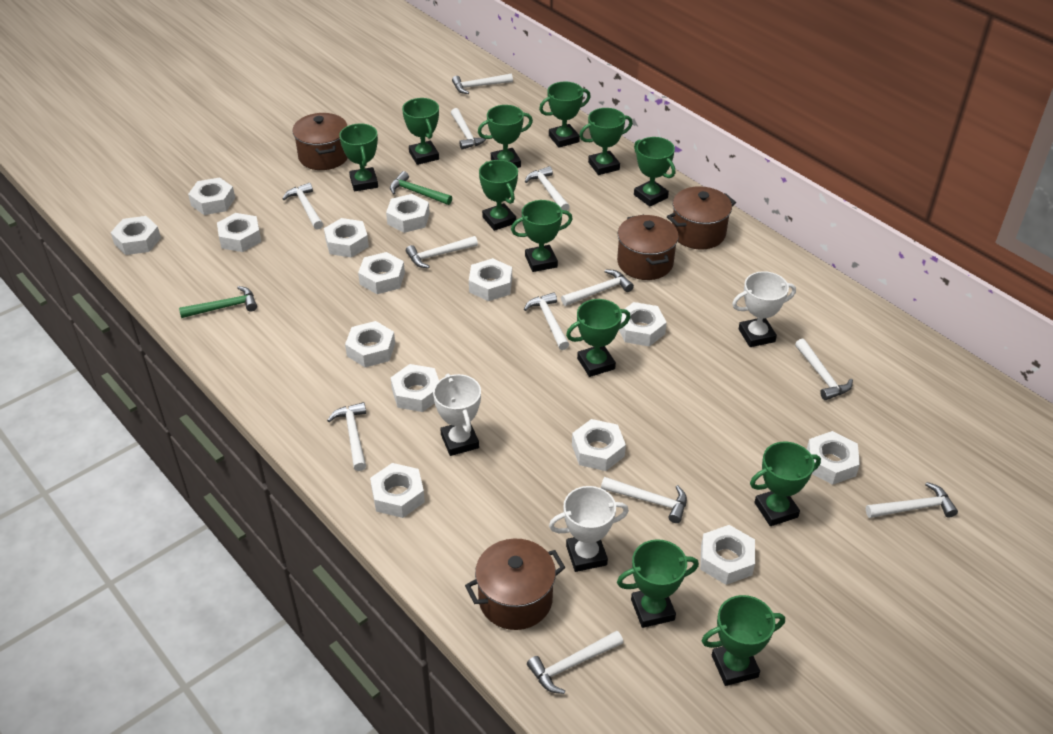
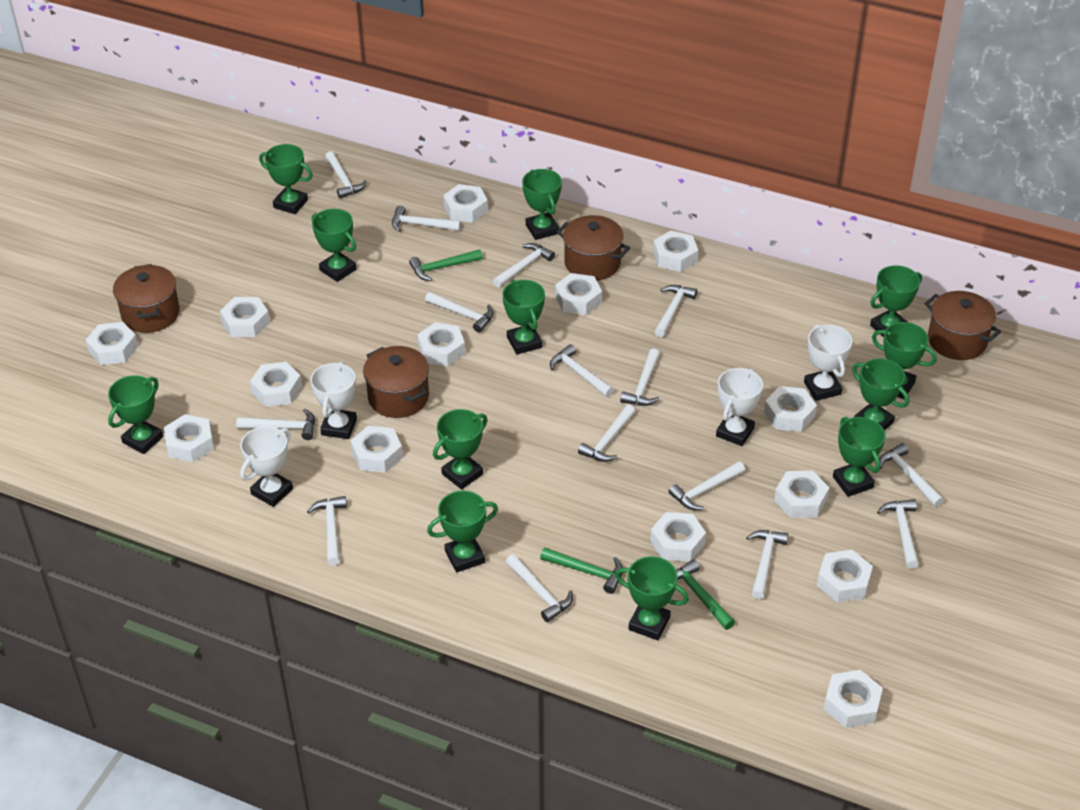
green hammer: [179,286,257,318] [390,171,452,205] = 2 -> [409,249,483,281] [540,548,623,594] [676,559,735,630] = 3
white hammer: [283,183,323,230] [327,402,366,471] [406,236,478,268] [451,108,488,150] [452,74,513,94] [524,292,569,350] [525,166,570,211] [527,631,623,694] [561,270,634,306] [601,477,687,523] [795,339,853,400] [866,482,958,518] = 12 -> [236,408,315,440] [307,496,347,566] [325,151,367,198] [392,206,461,232] [425,292,494,333] [493,243,555,287] [506,554,573,622] [550,344,614,397] [578,405,635,462] [620,348,660,406] [654,285,697,337] [668,461,745,510] [746,530,788,599] [877,499,919,569] [879,443,944,507] = 15
white trophy: [433,374,481,456] [549,486,629,572] [732,271,796,347] = 3 -> [240,426,293,507] [310,362,357,439] [716,368,763,446] [804,324,852,401] = 4

